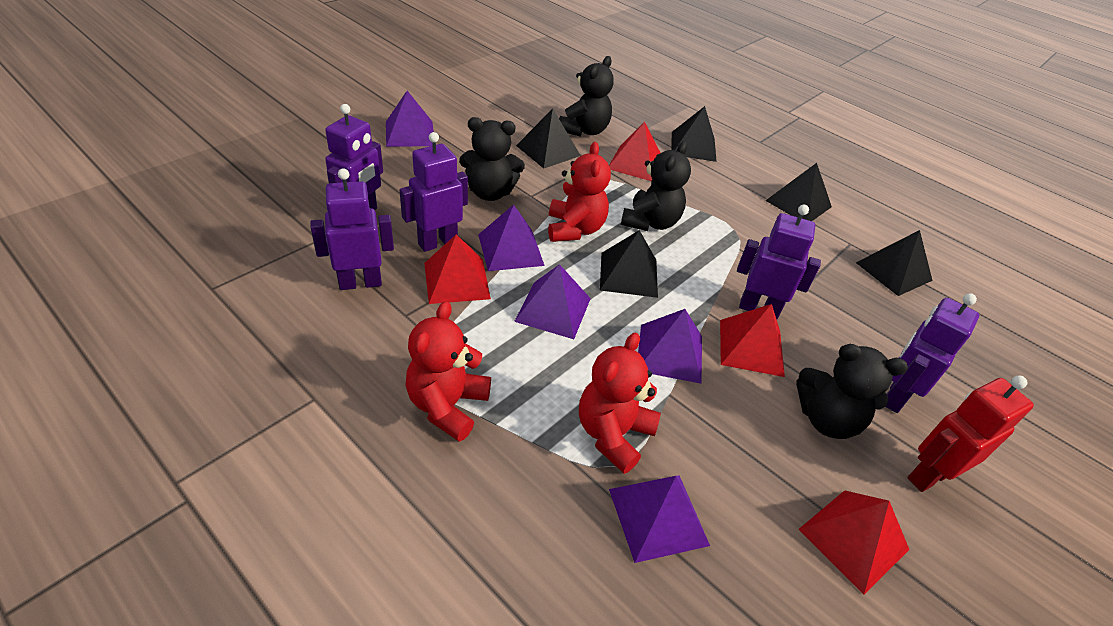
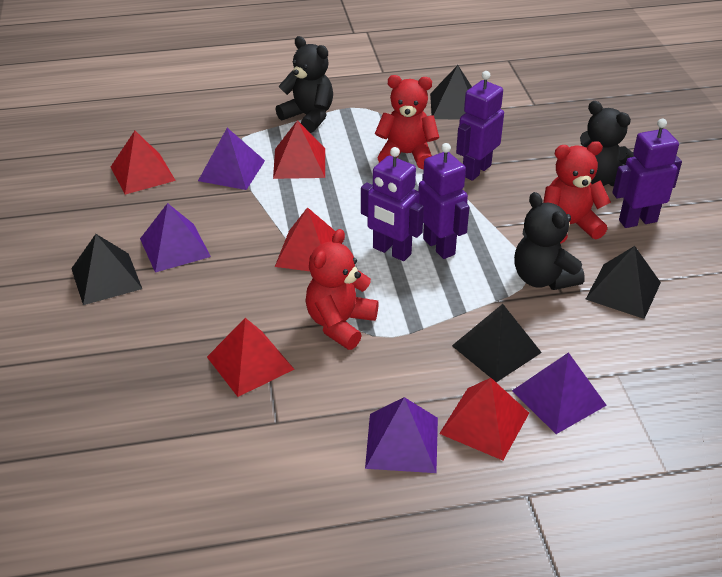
black pyramid: [516,109,581,169] [600,230,658,298] [672,106,717,162] [765,163,832,221] [856,230,933,296] = 5 -> [71,234,142,305] [430,65,472,119] [452,304,542,383] [586,246,661,319] = 4
black teddy bear: [459,117,525,201] [559,56,614,136] [621,141,691,231] [796,344,908,439] = 4 -> [275,36,333,133] [514,192,585,290] [580,101,635,186] = 3
purple pyramid: [386,91,434,147] [478,205,545,271] [514,264,591,339] [609,475,710,563] [638,309,702,384] = 5 -> [140,203,211,273] [198,128,265,190] [365,397,438,473] [512,352,607,434] = 4
purple robot: [311,168,394,290] [325,104,383,210] [400,132,468,252] [737,205,821,319] [885,293,979,413] = 5 -> [361,147,424,261] [418,143,469,259] [456,71,504,181] [612,119,682,228] = 4
red pyramid: [424,234,491,304] [609,122,660,181] [720,304,785,377] [798,490,909,595] = 4 -> [111,131,176,195] [207,318,295,397] [273,120,325,179] [275,207,335,271] [439,378,529,460] = 5
red robot: [907,375,1034,492] = 1 -> none = 0

